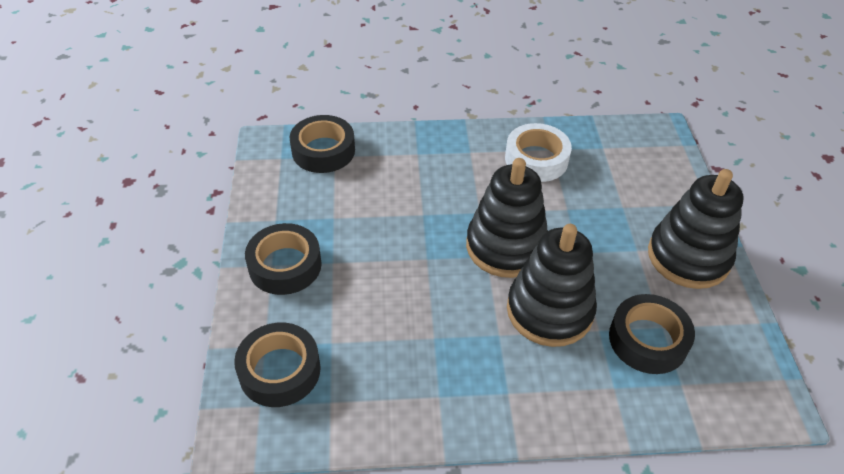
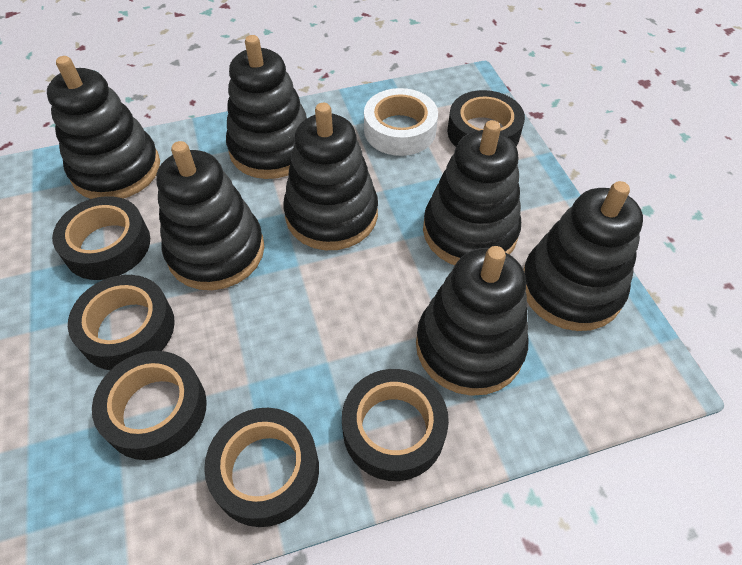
black stacking toy: [466,158,548,278] [507,224,597,347] [648,169,743,289] = 3 -> [47,56,160,199] [156,141,264,290] [226,35,307,179] [283,103,378,250] [416,246,529,396] [423,120,521,265] [523,181,643,331] = 7
black tape: [234,323,321,407] [245,223,322,295] [290,115,355,173] [609,294,695,374] = 4 -> [52,196,150,280] [68,275,175,370] [92,351,207,460] [204,408,319,527] [342,369,449,481] [447,90,525,147] = 6

